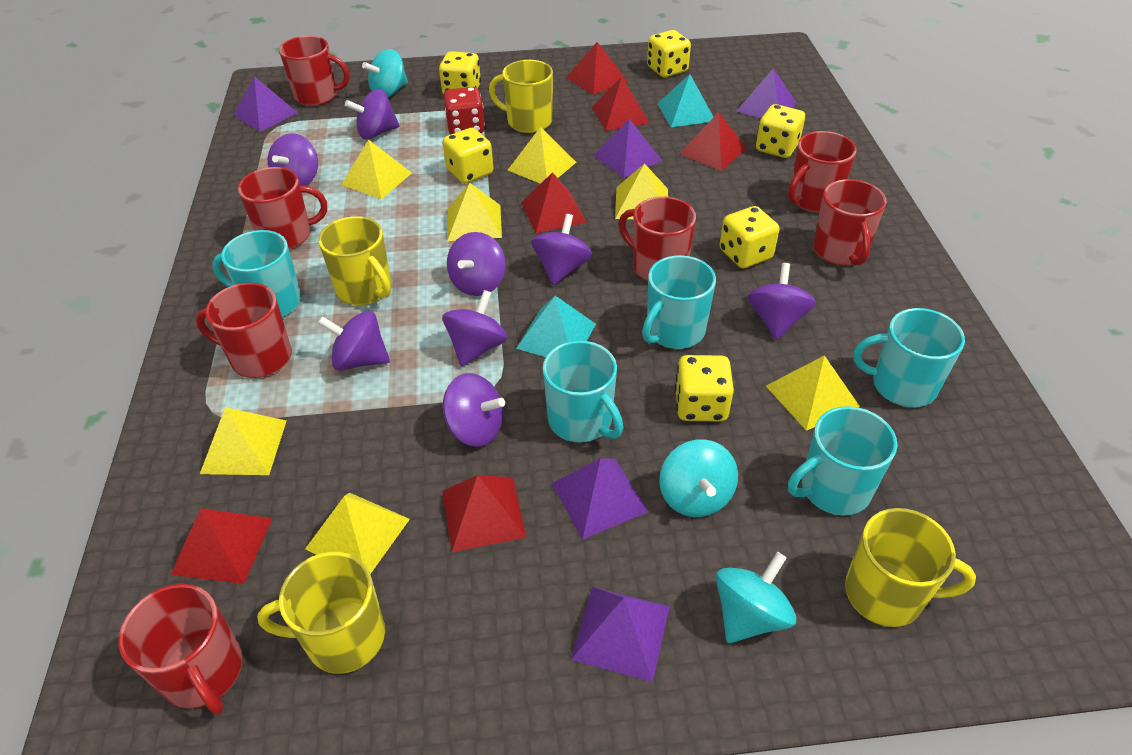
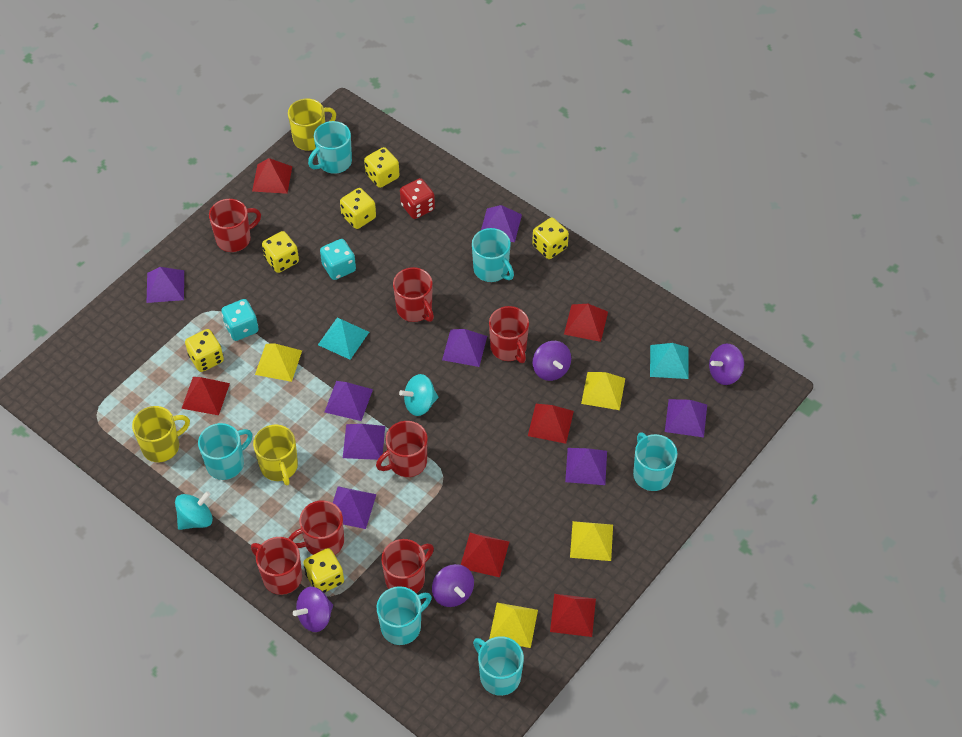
purple pyramid: [234,76,298,132] [552,458,649,539] [571,587,670,682] [593,119,662,178] [736,69,797,118] = 5 -> [147,267,184,303] [325,381,373,421] [333,486,377,529] [343,424,385,460] [442,329,487,367] [481,205,522,242] [565,448,607,485] [665,399,707,437] = 8
purple spinning top: [268,133,318,186] [318,311,390,371] [345,89,400,139] [442,290,508,367] [443,373,505,447] [447,232,506,296] [531,214,592,285] [748,263,816,340] = 8 -> [293,587,333,632] [432,564,474,607] [533,341,571,381] [709,344,744,385] = 4
turquoise dice: none = 0 -> [221,299,259,341] [320,239,356,280] = 2
turquoise mug: [212,230,301,317] [543,341,623,443] [642,255,716,349] [788,406,897,516] [853,308,965,407] = 5 -> [198,423,253,480] [308,121,352,174] [377,586,432,645] [472,228,514,282] [473,636,524,696] [633,432,678,491] = 6
turquoise spinning top: [362,49,408,97] [660,439,738,517] [716,552,797,643] = 3 -> [175,491,213,530] [399,374,438,416] = 2
yellow mug: [257,552,385,674] [318,216,391,305] [489,60,553,133] [845,508,976,627] = 4 -> [132,406,190,462] [253,425,298,485] [288,99,336,151] = 3
yellow pyramid: [200,407,286,475] [305,493,410,574] [341,140,412,199] [447,183,502,241] [508,127,576,184] [615,163,668,219] [766,355,860,431] = 7 -> [255,344,302,382] [489,603,538,648] [570,521,613,561] [581,372,625,410] = 4

